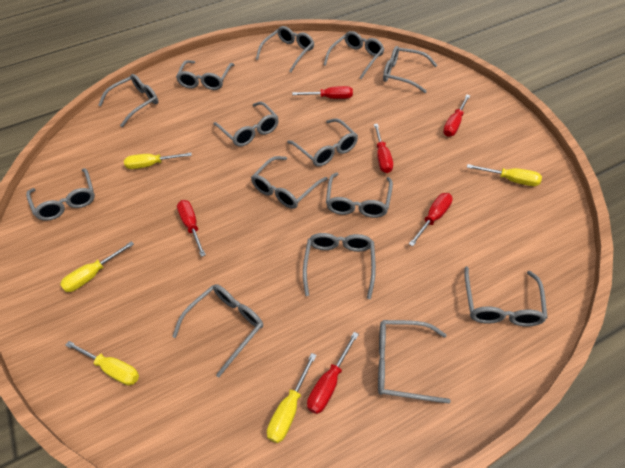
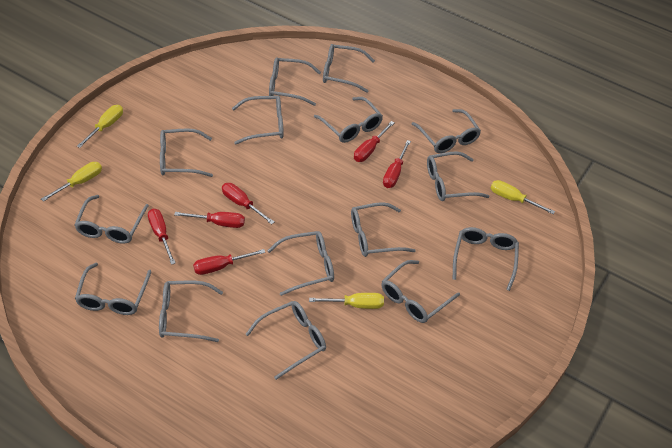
grey glasses: [26,168,95,221] [98,74,158,127] [172,284,263,377] [176,60,235,90] [213,101,279,147] [251,156,328,209] [256,26,314,72] [287,118,358,167] [303,233,376,299] [323,31,384,79] [326,172,393,218] [378,320,451,403] [383,46,437,93] [464,267,548,327] = 14 -> [74,195,149,244] [75,263,152,315] [159,281,223,342] [160,128,213,177] [232,96,284,144] [246,301,326,380] [267,231,334,296] [269,58,321,106] [314,97,383,143] [323,44,375,93] [351,202,416,257] [381,260,460,323] [412,109,481,153] [427,151,489,201] [453,227,519,291] = 15
yellow screwdriver: [60,241,134,292] [65,341,139,386] [124,153,192,169] [267,353,317,443] [467,164,542,186] = 5 -> [41,162,102,202] [77,105,123,148] [309,293,384,309] [491,180,555,214] = 4

